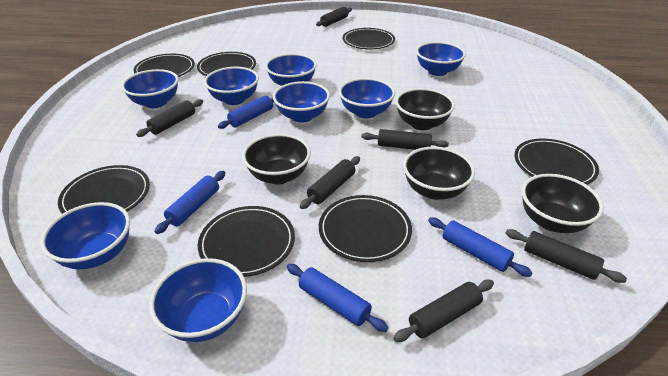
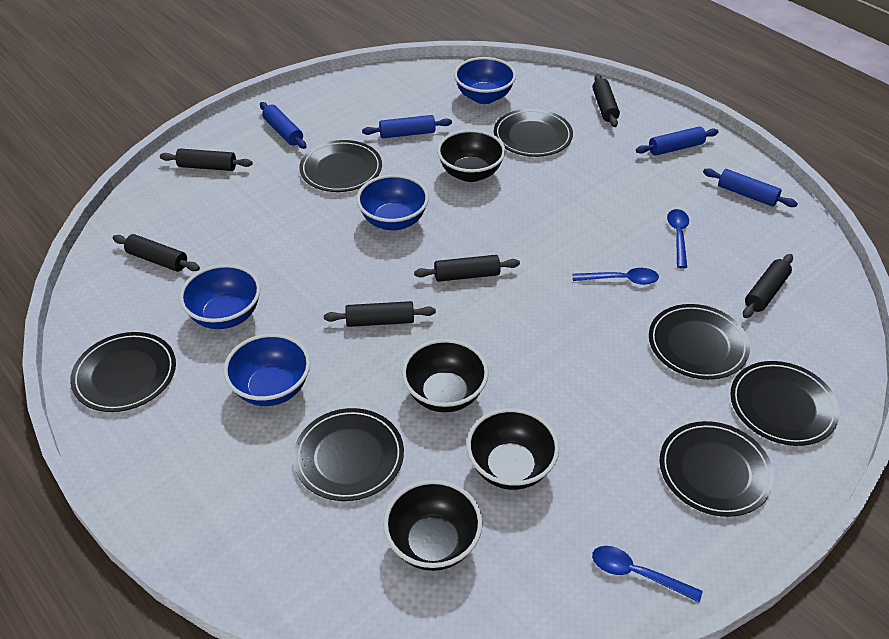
blue bowl: [41,202,130,269] [121,69,179,108] [149,258,247,342] [204,67,259,105] [265,53,317,86] [273,81,330,123] [339,78,395,119] [416,42,466,76] = 8 -> [179,264,261,329] [224,333,310,406] [357,174,429,230] [454,57,516,104] = 4
blue spoon: none = 0 -> [572,268,659,285] [592,546,703,602] [667,209,689,268] = 3

